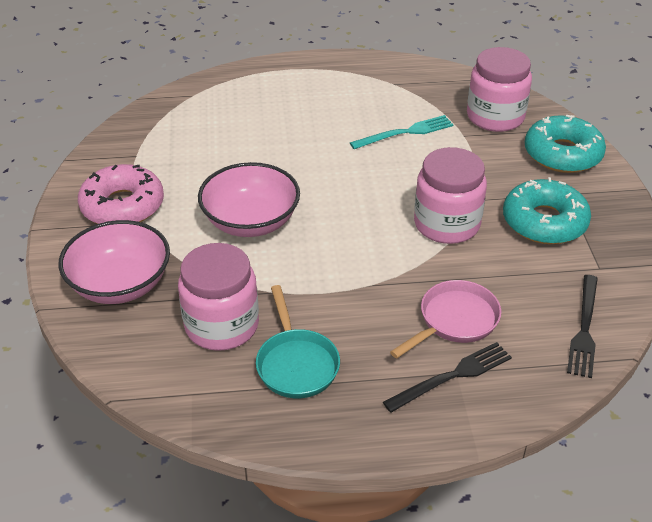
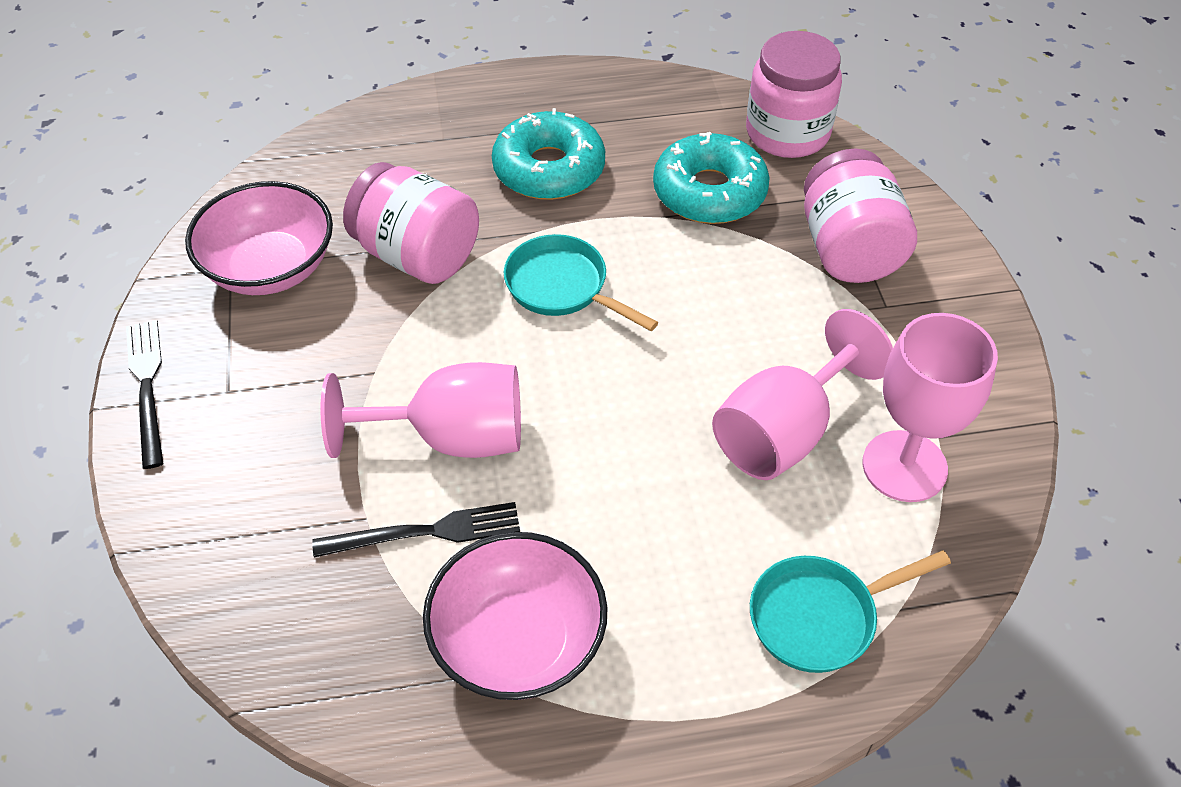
pink donut: [78,164,164,224] = 1 -> none = 0
pink goblet: none = 0 -> [321,362,521,458] [712,309,893,480] [862,313,998,502] = 3
pink pan: [390,280,501,358] = 1 -> none = 0
turquoise fork: [350,115,454,149] = 1 -> none = 0
turquoise pan: [256,285,340,398] = 1 -> [504,234,658,331] [750,550,951,673] = 2

